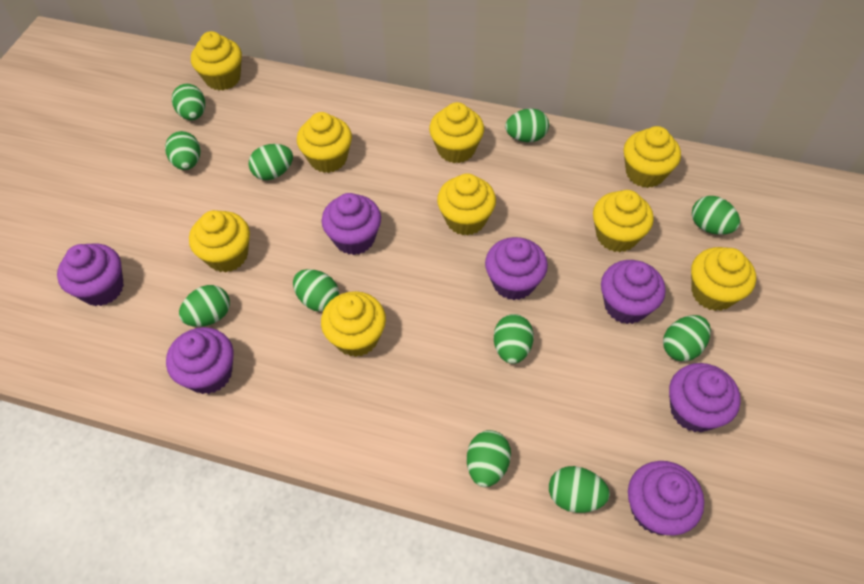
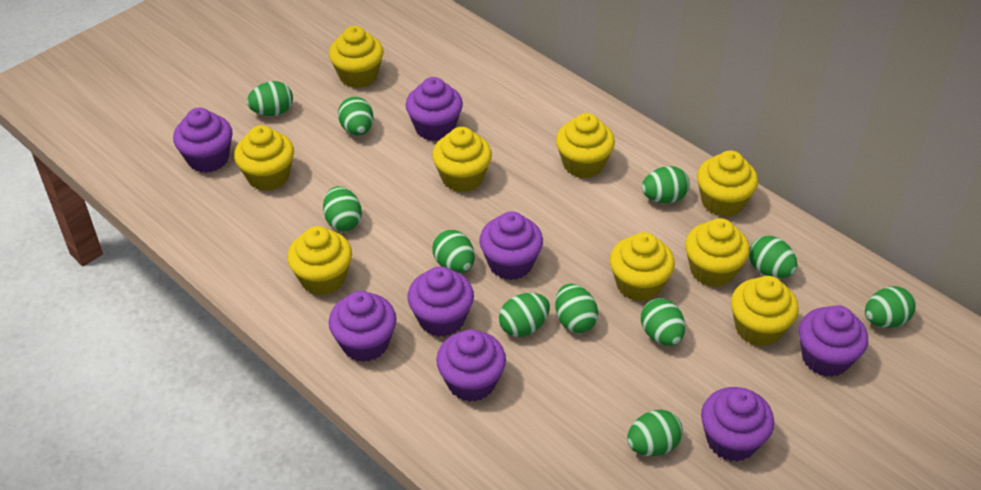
purple cupcake: [57,244,124,306] [166,327,234,394] [322,193,381,255] [485,237,548,300] [601,260,666,324] [628,461,704,536] [669,363,741,432] = 7 -> [173,108,233,173] [329,291,397,362] [406,77,463,141] [407,266,474,337] [436,329,506,402] [479,211,543,280] [701,387,774,462] [799,305,868,377] = 8

